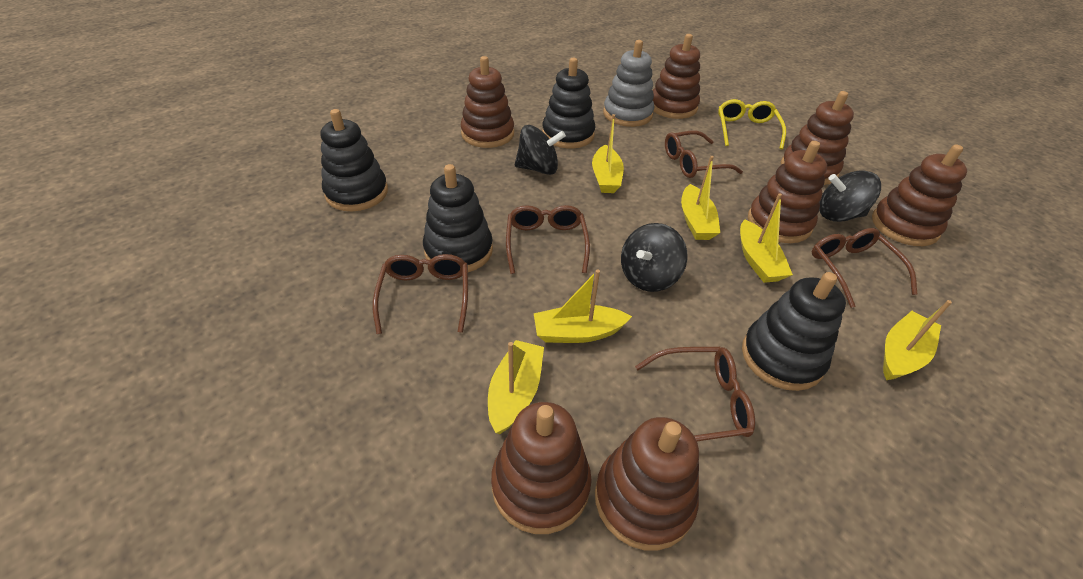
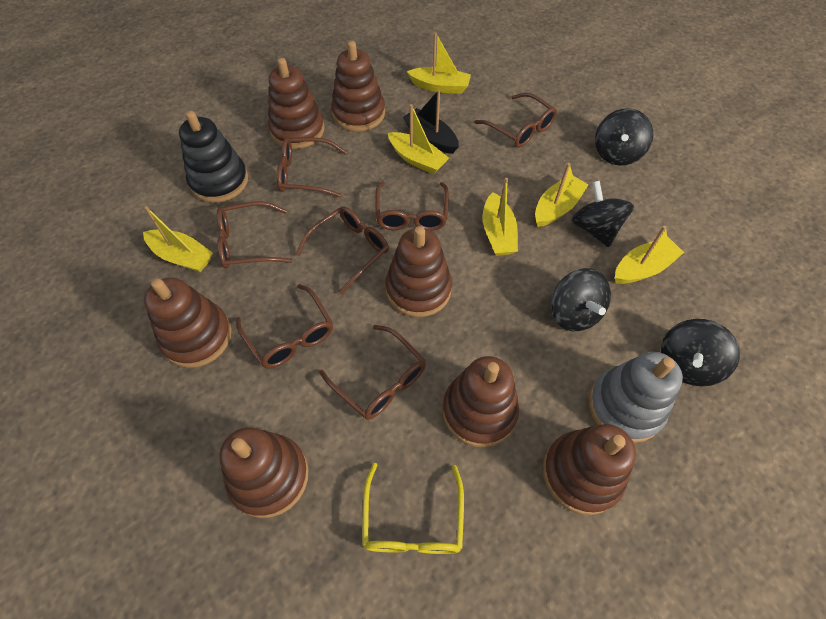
black boat: none = 0 -> [403,90,459,154] = 1
black spinning top: [515,125,566,175] [621,223,687,292] [819,170,881,222] = 3 -> [551,268,611,331] [572,181,634,247] [595,108,653,166] [661,319,740,386] = 4
black stacking toy: [320,109,388,211] [423,164,493,272] [542,58,596,148] [742,272,846,391] = 4 -> [179,111,248,203] = 1
brown glasses: [373,254,468,334] [506,205,590,274] [635,347,755,441] [665,131,743,178] [812,228,918,308] = 5 -> [217,201,293,269] [236,284,333,368] [277,137,347,197] [295,206,389,295] [319,325,426,420] [375,182,449,231] [474,93,557,148] = 7

